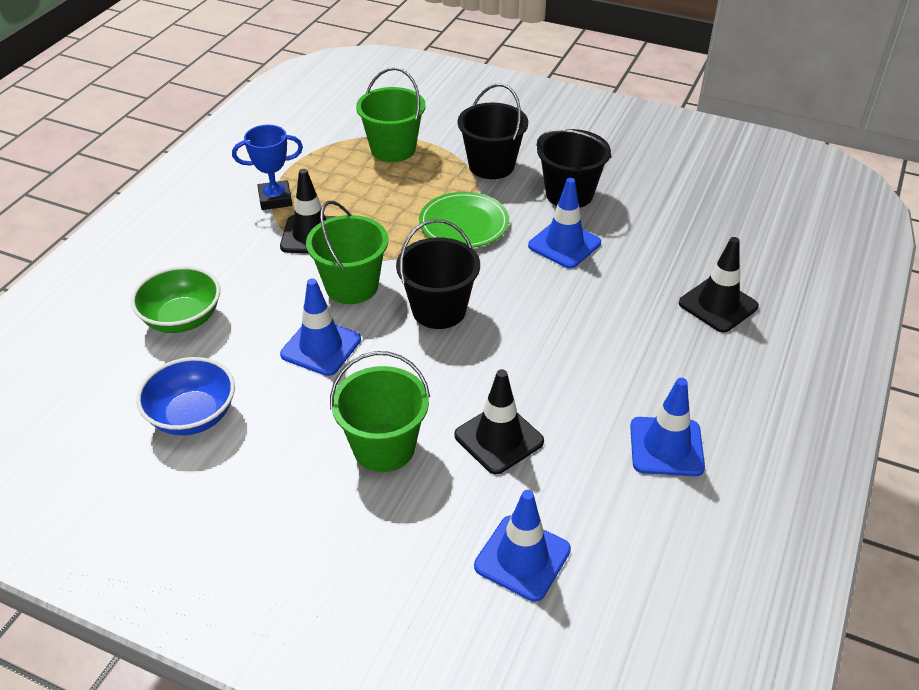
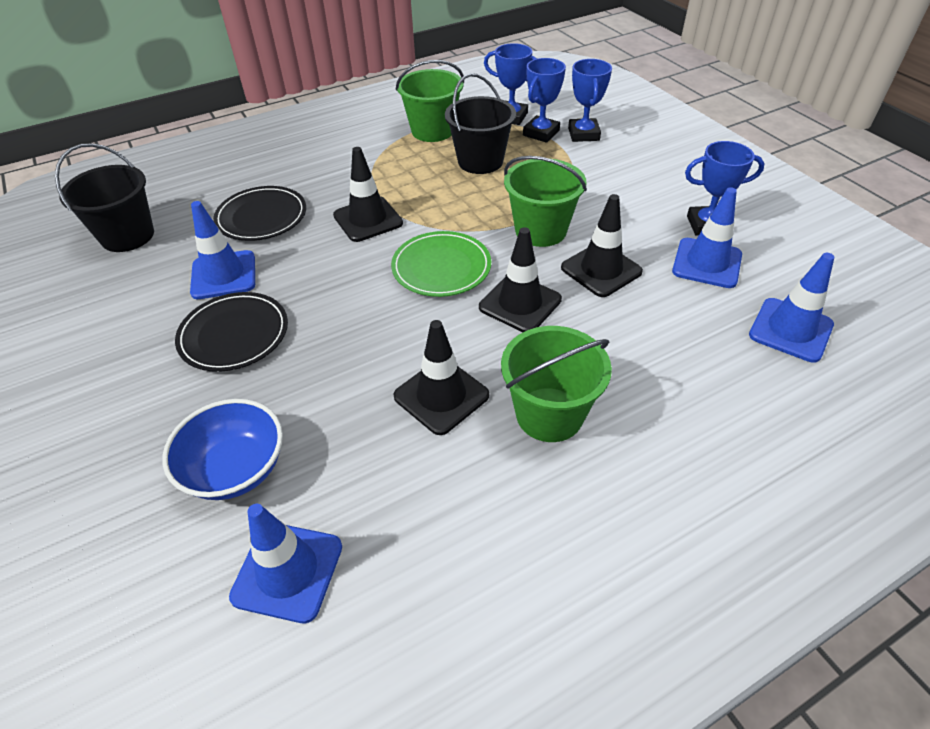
black bucket: [396,219,480,329] [458,84,528,179] [536,129,612,208] = 3 -> [55,143,154,252] [445,73,516,174] = 2
black plate: none = 0 -> [175,292,288,372] [213,186,306,241] = 2
black traffic cone: [280,169,337,253] [454,369,544,474] [679,237,759,333] = 3 -> [333,147,403,242] [394,320,489,435] [479,227,562,332] [561,194,643,297] = 4
blue trophy: [232,125,303,210] = 1 -> [484,43,537,125] [523,58,566,143] [568,59,612,142] [685,141,765,236] = 4
green bowl: [131,266,220,333] = 1 -> none = 0

